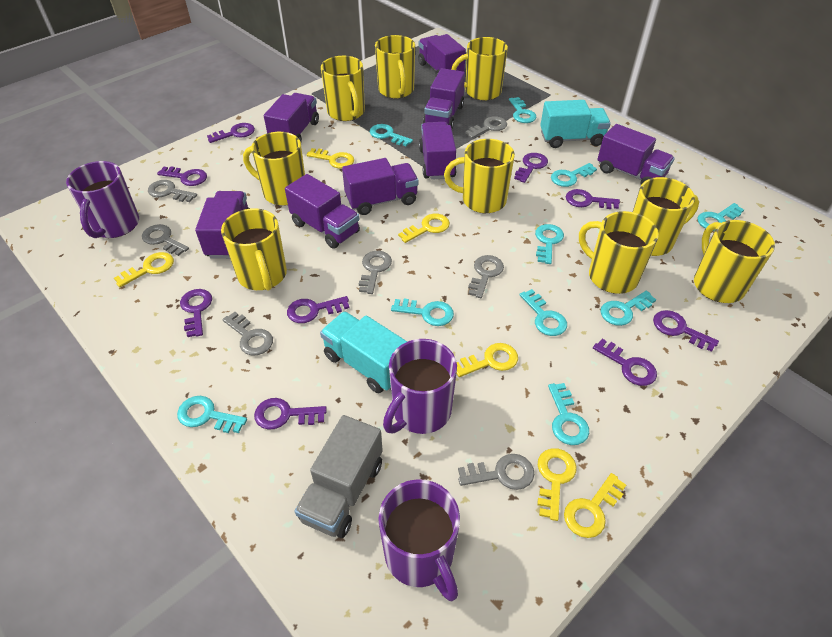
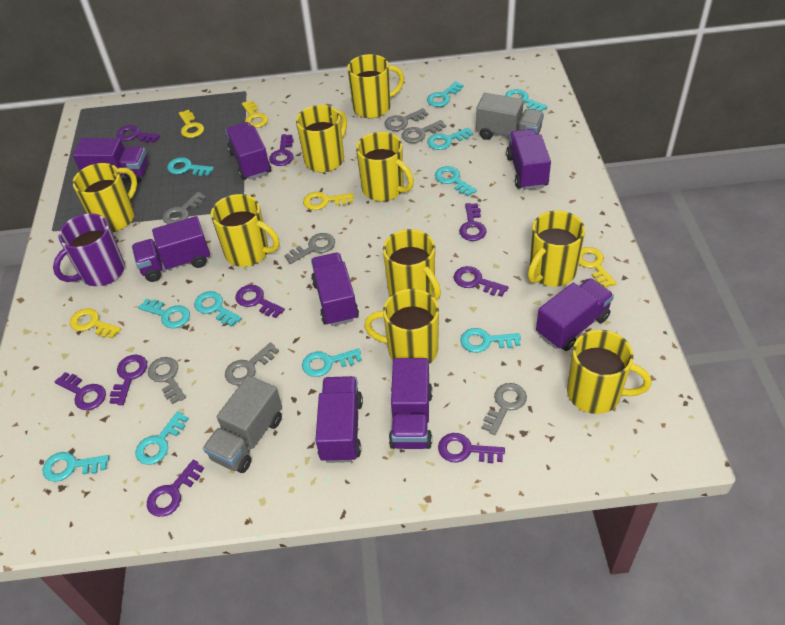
grey truck: [295,415,383,538] = 1 -> [203,375,282,473] [476,93,544,140] = 2
purple mug: [66,161,139,238] [378,479,460,601] [383,339,457,434] = 3 -> [53,213,125,286] = 1
turquoise key: [177,396,247,433] [370,124,413,146] [391,299,454,326] [509,97,537,123] [519,289,567,336] [535,224,564,264] [548,383,589,445] [551,163,597,187] [601,291,656,326] [698,203,744,231] = 10 -> [43,452,109,482] [135,411,189,465] [138,299,190,328] [167,157,214,176] [194,291,241,327] [302,348,362,377] [427,81,463,107] [427,128,473,150] [435,166,477,196] [461,328,521,353] [505,89,547,112] = 11
turquoise truck: [320,311,407,393] [540,100,611,148] = 2 -> none = 0
yellow key: [114,252,174,287] [306,148,354,168] [398,214,450,243] [456,343,518,377] [537,448,577,521] [564,473,626,538] = 6 -> [70,308,121,339] [179,110,204,138] [242,100,268,128] [303,192,354,210] [578,247,617,288] = 5

